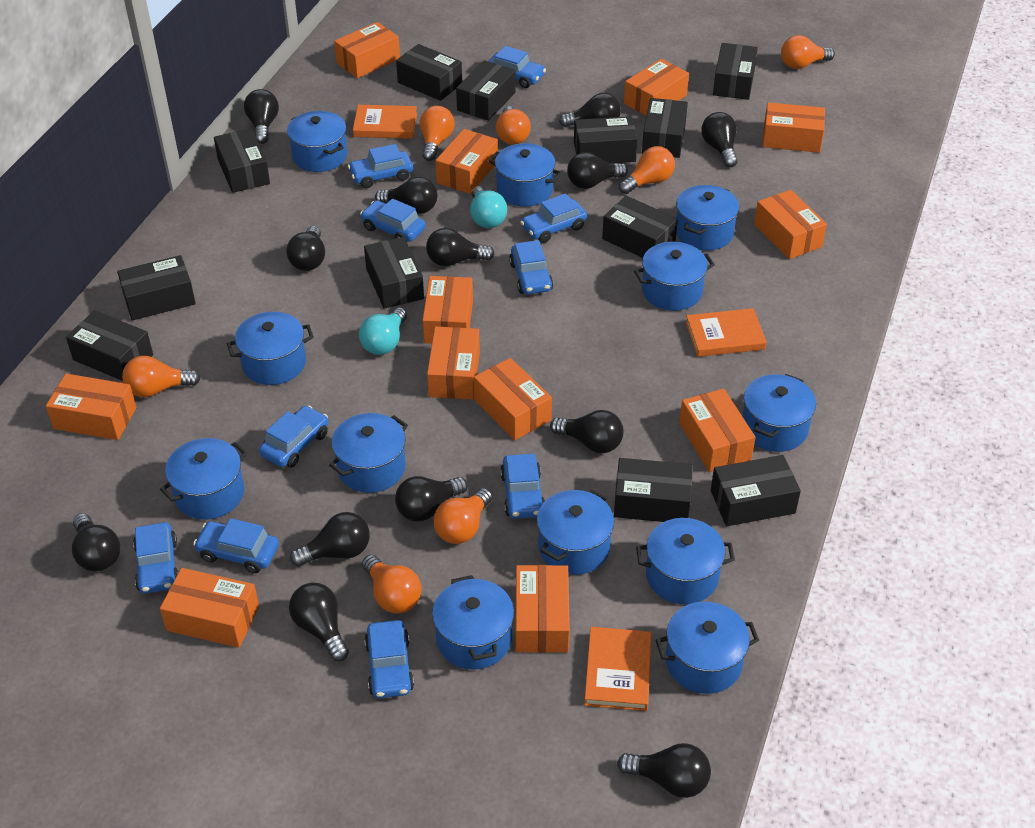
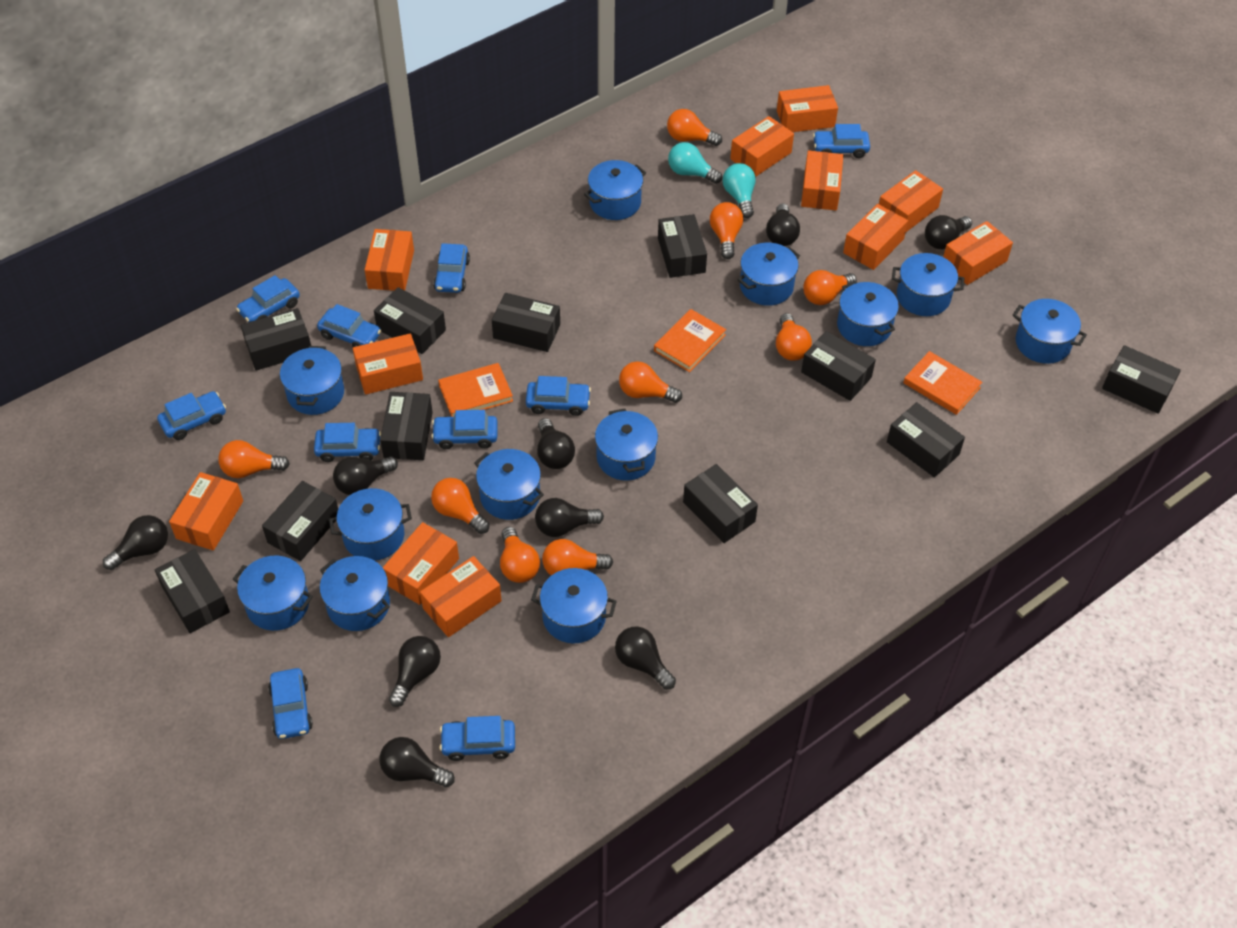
black box: [66,310,153,381] [117,255,196,320] [214,128,270,193] [364,237,424,309] [396,44,462,101] [456,60,516,121] [574,116,638,163] [602,196,678,258] [614,458,693,522] [642,98,688,158] [711,455,801,526] [713,43,758,100] = 12 -> [155,549,230,633] [241,308,311,371] [262,481,338,561] [374,287,446,354] [380,392,433,460] [492,293,560,352] [658,214,707,278] [683,464,758,543] [801,331,876,401] [887,402,965,477] [1102,345,1181,414] = 11
black light bulb: [72,513,120,572] [244,89,279,144] [286,226,325,271] [289,583,349,662] [290,512,370,567] [375,177,437,214] [395,476,468,522] [426,228,494,266] [550,410,623,453] [559,93,621,127] [567,152,628,189] [617,743,711,798] [701,112,738,167] = 13 -> [103,515,168,570] [333,456,398,495] [379,737,455,787] [389,636,441,707] [535,498,604,537] [537,418,575,469] [615,626,676,690] [766,204,800,246] [925,215,972,249] = 9
orange box: [46,374,136,440] [160,568,259,648] [334,22,400,78] [422,276,473,344] [427,327,480,399] [435,129,498,194] [474,358,552,440] [516,565,570,653] [624,59,689,116] [679,389,756,472] [754,190,827,259] [762,102,825,153] = 12 -> [169,472,243,550] [353,333,423,395] [365,229,414,291] [383,522,459,605] [420,556,502,637] [730,116,794,177] [777,85,838,132] [801,150,844,211] [843,204,908,270] [879,170,943,232] [943,221,1013,285] = 11
orange light bulb: [122,356,200,397] [362,555,422,613] [420,106,455,161] [434,488,492,544] [496,106,531,145] [619,146,675,194] [781,35,835,69] = 7 -> [218,440,290,478] [431,478,490,534] [500,527,540,583] [542,539,613,575] [619,361,682,403] [667,109,722,146] [710,202,743,259] [776,313,812,361] [803,270,857,305] = 9

